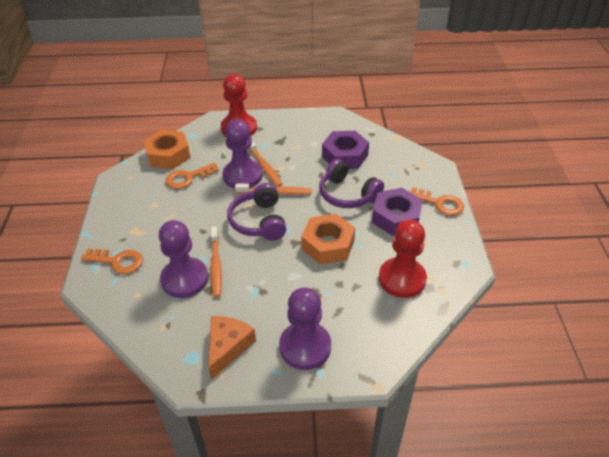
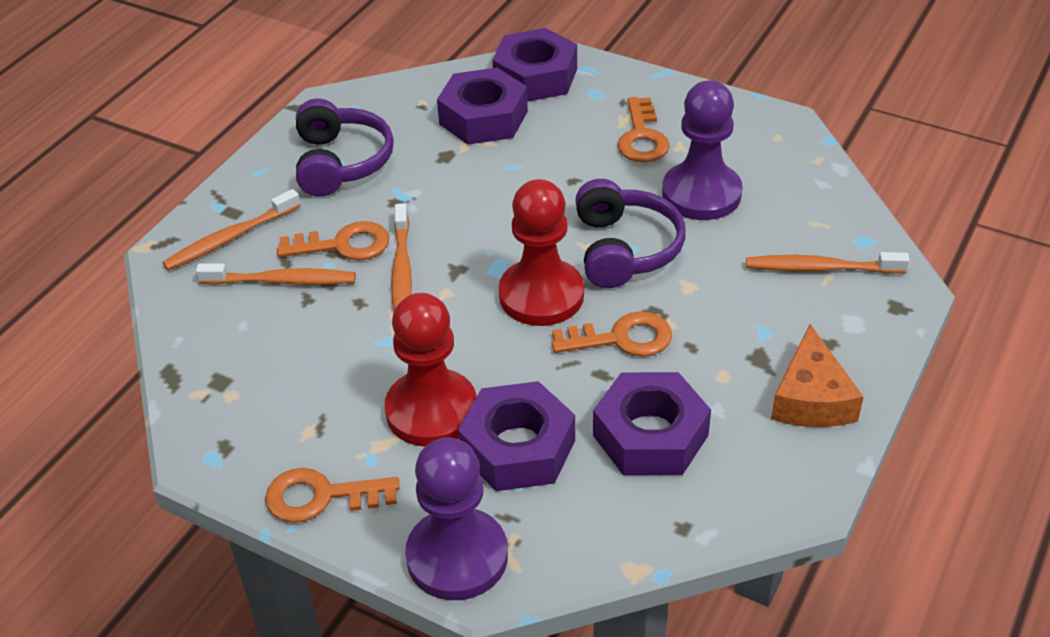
orange key: [81,249,143,274] [166,163,219,189] [409,187,464,216] = 3 -> [265,468,400,523] [277,221,389,260] [552,311,672,357] [617,97,670,162] = 4
orange nut: [143,130,191,169] [301,214,355,264] = 2 -> none = 0
orange toothbrush: [210,226,222,297] [235,184,312,195] [248,140,283,187] = 3 -> [162,189,301,271] [196,263,356,285] [391,203,412,311] [746,252,910,274] = 4
purple nut: [322,131,369,169] [372,188,423,236] = 2 -> [437,68,528,145] [458,381,575,491] [492,28,577,102] [593,372,711,475] = 4
purple pawn: [159,220,208,298] [222,119,262,189] [279,287,331,370] = 3 -> [405,437,508,600] [662,80,743,220] = 2

